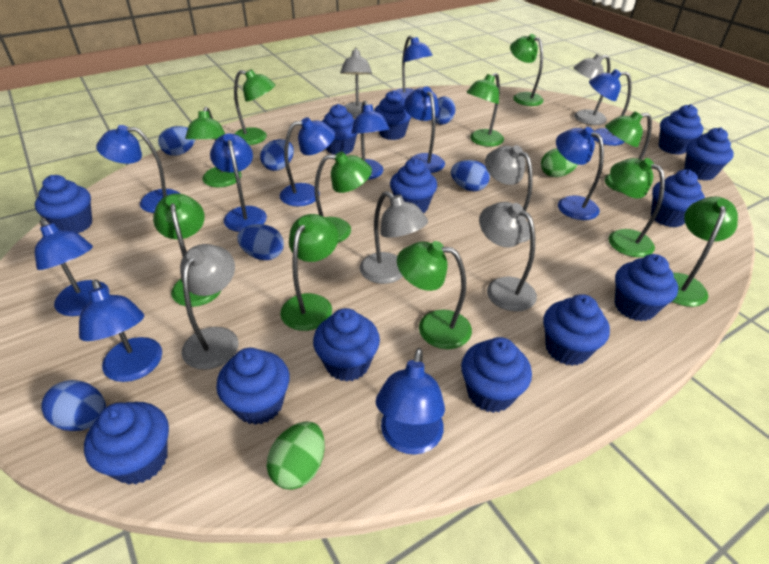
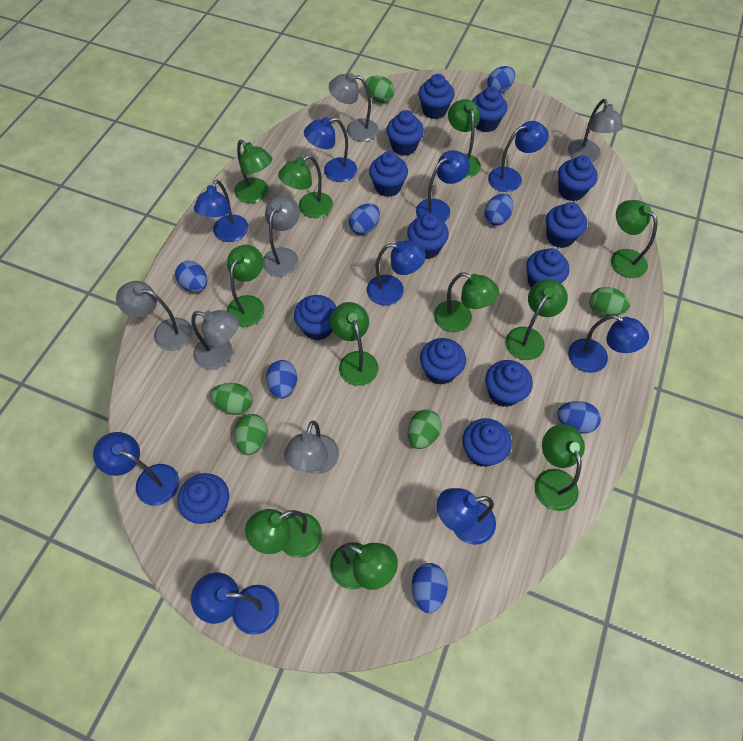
blue egg: [41,380,106,431] [158,126,196,156] [237,224,284,260] [260,139,294,171] [435,97,455,125] [451,160,490,192] = 6 -> [175,261,207,292] [266,360,297,399] [349,203,380,235] [412,563,448,613] [484,193,513,226] [487,66,515,93] [557,401,601,434] = 7
blue lamp: [35,219,109,316] [79,279,162,382] [96,125,180,213] [210,134,267,232] [280,117,335,206] [351,101,390,180] [376,348,445,455] [395,36,433,100] [404,86,445,173] [556,127,604,220] [589,69,632,146] = 11 -> [93,432,179,506] [191,572,279,635] [194,180,248,242] [304,117,357,182] [367,240,426,305] [416,150,470,222] [437,488,496,545] [488,121,549,192] [568,315,649,373] = 9
green egg: [267,421,325,490] [541,148,578,177] = 2 -> [211,383,253,415] [235,414,268,455] [365,76,394,103] [408,409,442,449] [589,287,630,316] = 5

